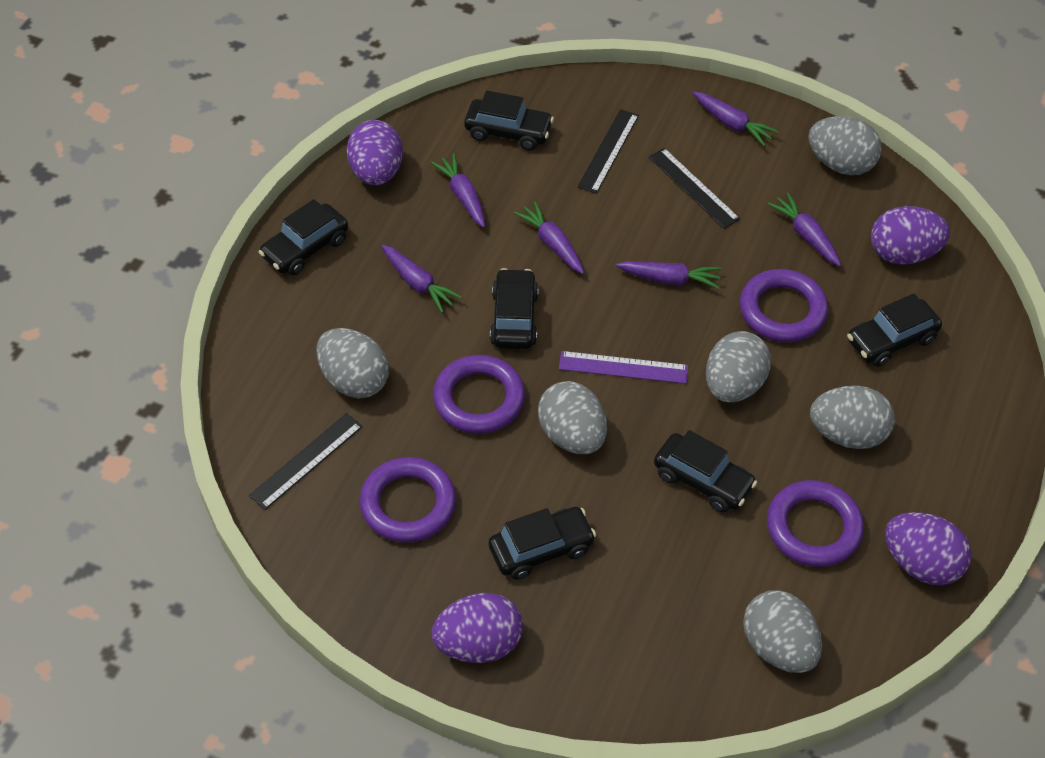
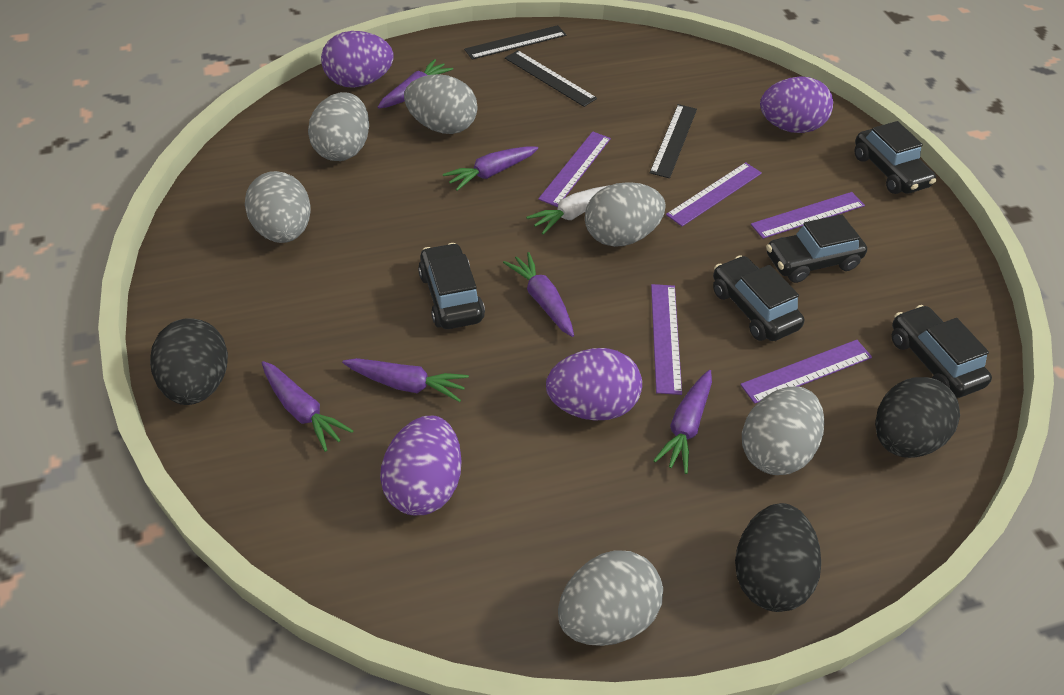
black car: [259,199,348,275] [464,91,554,151] [489,507,596,580] [490,268,539,349] [654,430,757,513] [847,293,942,367] = 6 -> [418,243,485,329] [713,255,804,341] [766,214,867,283] [854,121,936,194] [892,305,992,398] = 5
black egg: none = 0 -> [150,319,228,405] [735,503,821,612] [875,377,960,458] = 3
purple ring: [360,457,456,543] [433,355,525,434] [740,269,828,342] [767,480,864,567] = 4 -> none = 0
purple ruler: [559,351,688,384] = 1 -> [538,131,611,207] [651,284,682,395] [666,162,762,226] [740,340,872,404] [751,192,865,239] = 5
white carrot: none = 0 -> [526,185,610,234] = 1

